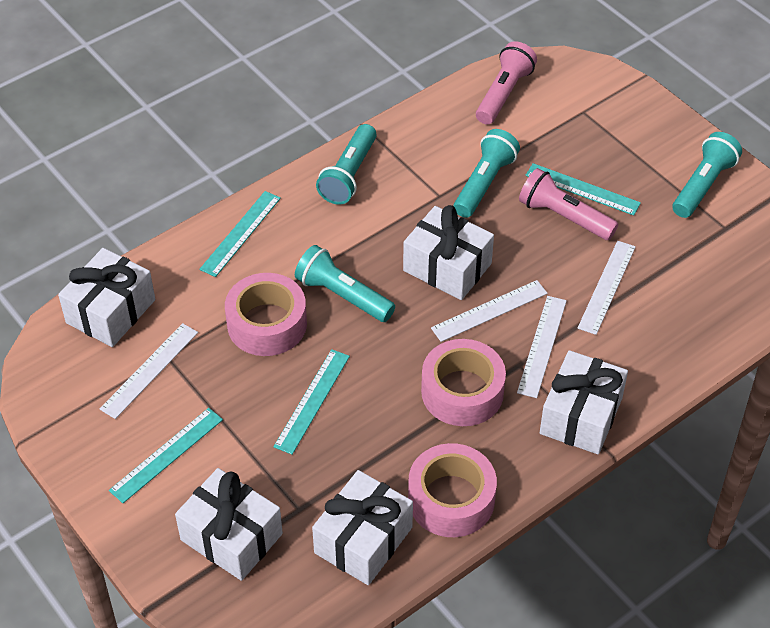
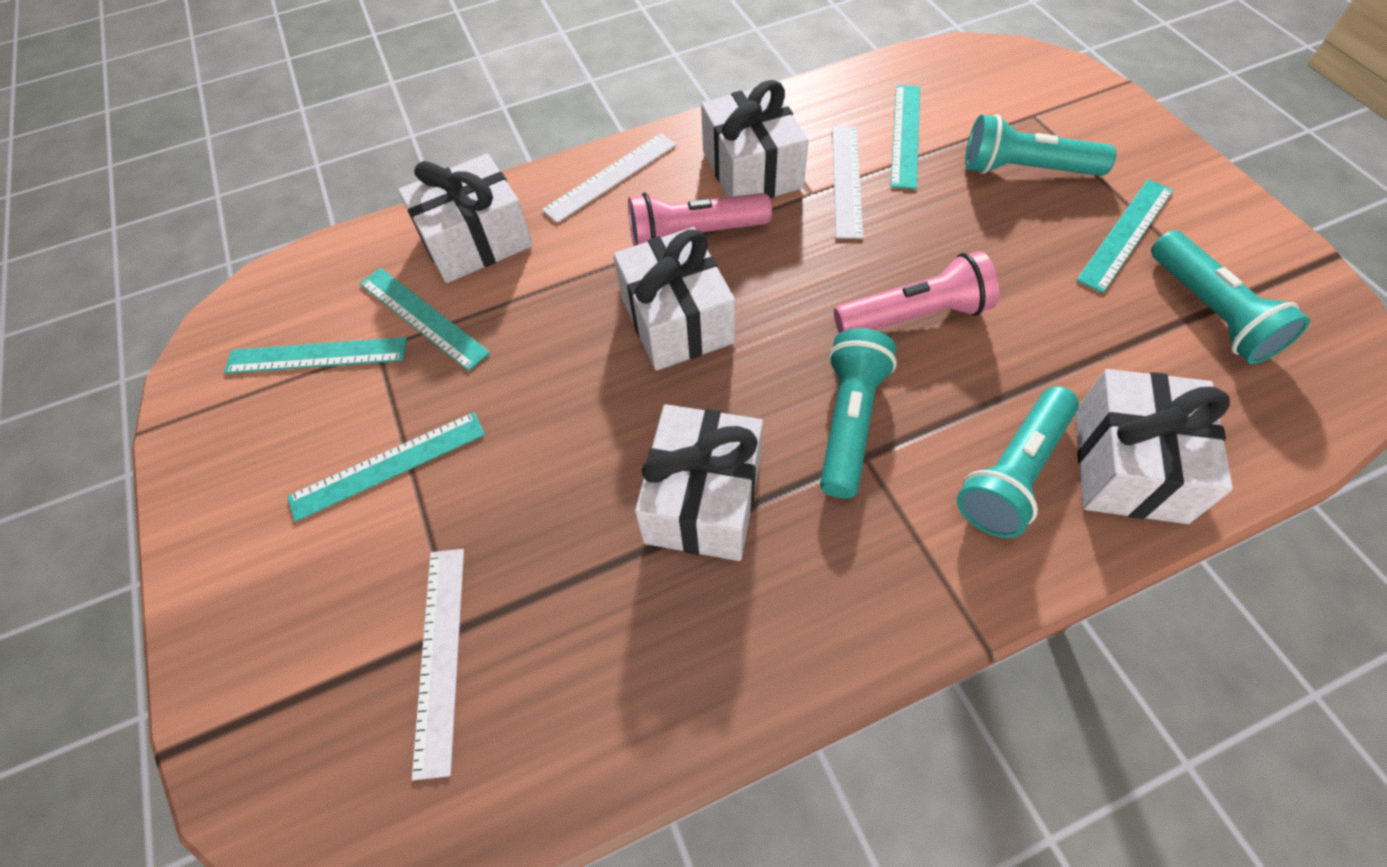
pink tape: [225,273,307,356] [408,443,497,537] [421,339,506,426] = 3 -> none = 0
turquoise ruler: [109,408,223,503] [199,191,281,277] [273,349,350,454] [525,163,641,216] = 4 -> [224,337,407,374] [287,412,485,522] [360,268,490,371] [891,85,920,189] [1076,179,1173,293] = 5
white ruler: [100,323,198,419] [431,280,548,342] [517,296,567,398] [578,241,636,335] = 4 -> [412,549,464,780] [542,133,677,223] [832,126,863,239] = 3

